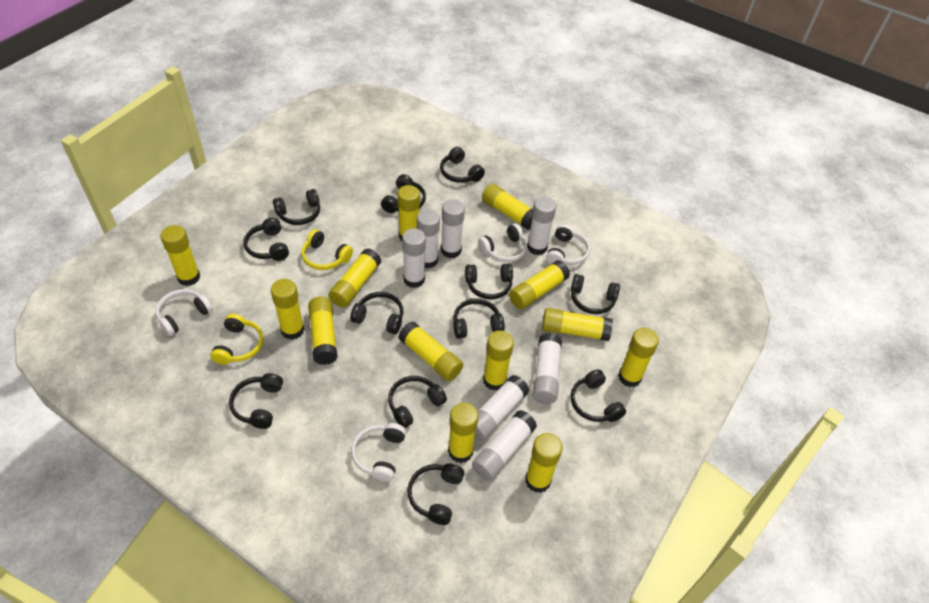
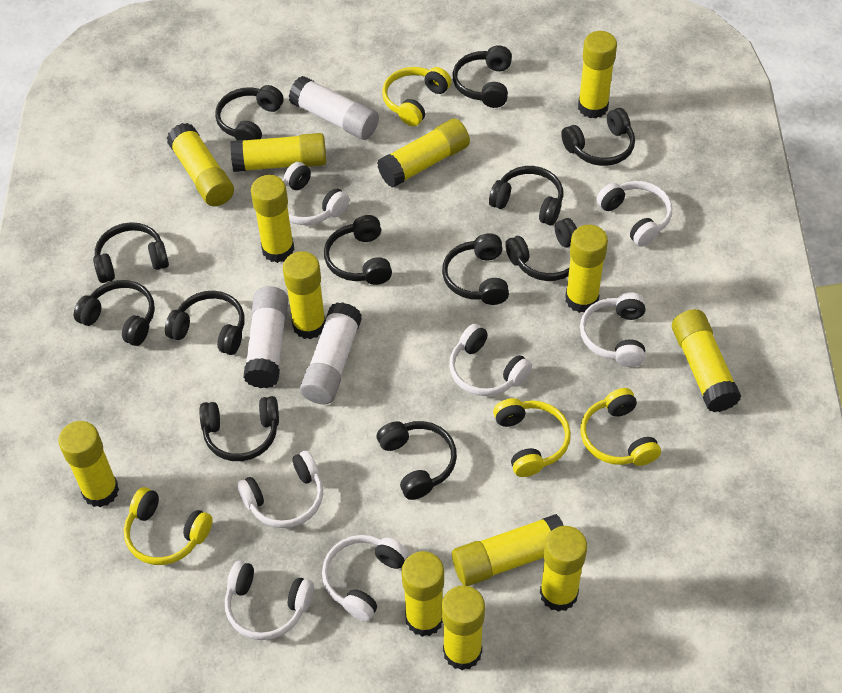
white glue stick: [402,228,426,288] [417,209,440,268] [441,199,465,258] [472,410,537,481] [475,375,529,441] [527,197,556,255] [532,333,562,404] = 7 -> [243,286,288,388] [289,76,379,140] [300,302,362,404] = 3
white headphones: [156,289,213,336] [351,423,406,482] [478,223,527,262] [546,224,590,265] = 4 -> [225,561,314,640] [237,451,323,528] [283,162,349,225] [322,535,409,621] [449,323,532,396] [580,292,646,367] [597,181,672,247] = 7
yellow headphones: [210,314,264,365] [302,229,353,270] = 2 -> [124,487,213,565] [382,67,451,126] [493,398,571,477] [581,388,661,466] = 4

